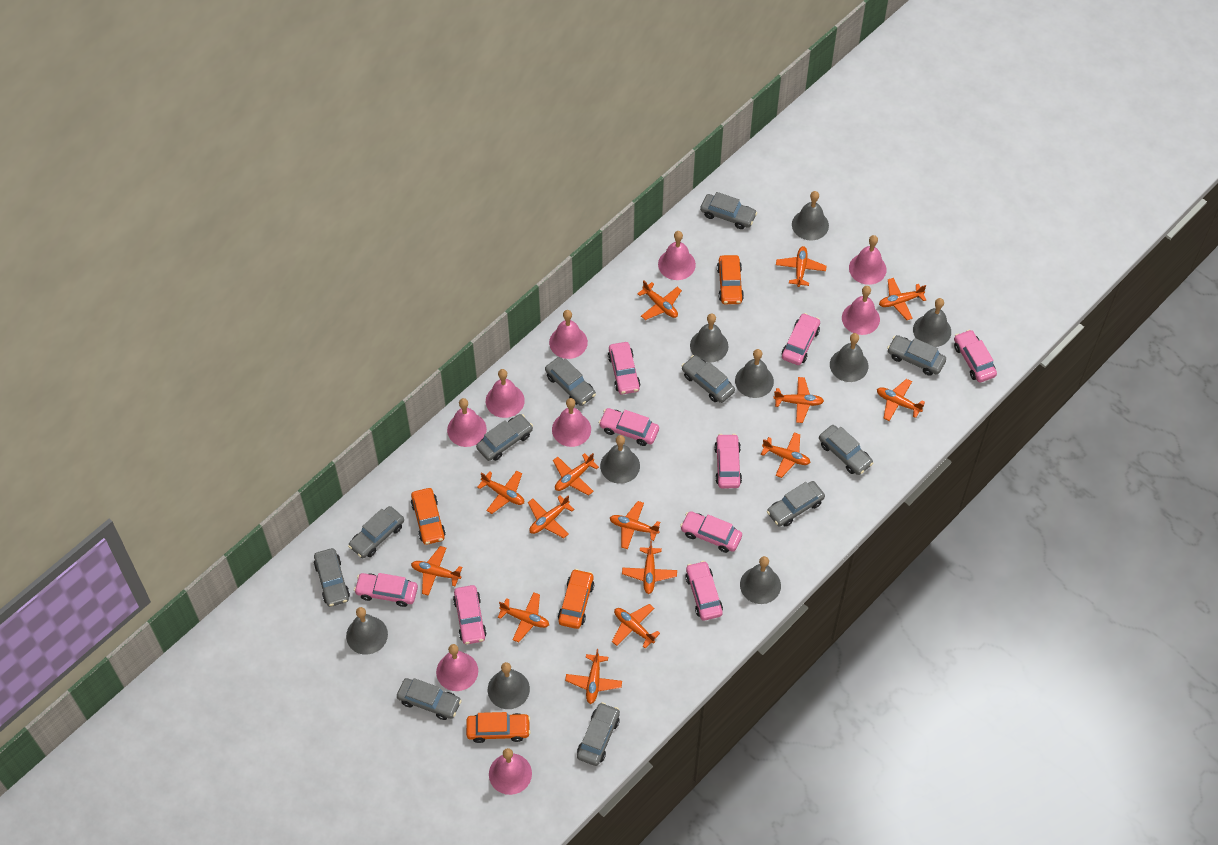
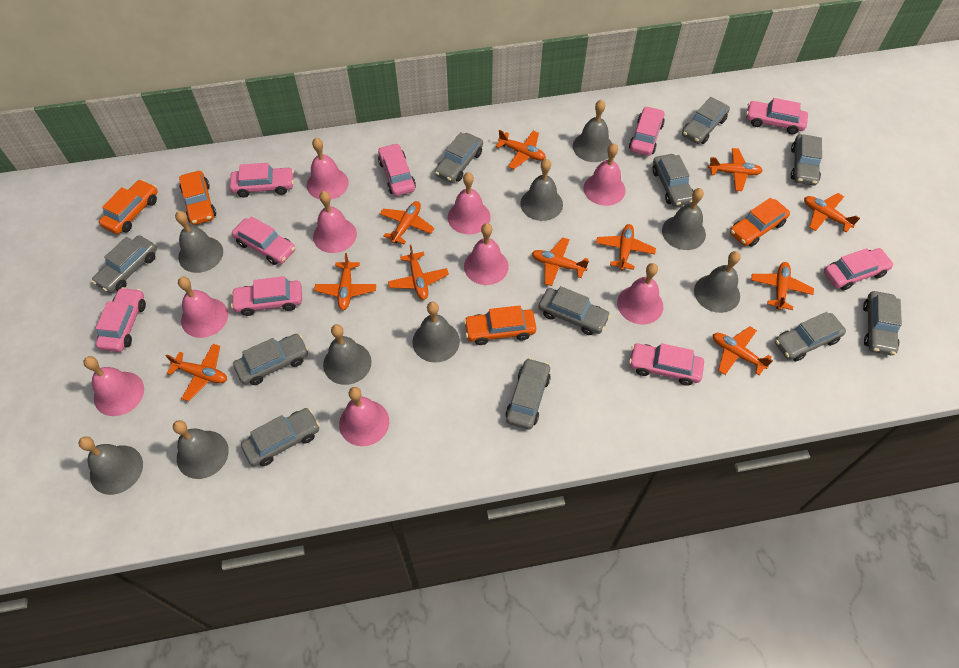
orange plane: [411,546,462,596] [477,471,524,514] [498,592,549,642] [528,495,574,538] [553,453,599,495] [565,649,622,704] [610,501,660,549] [612,604,660,648] [622,541,677,594] [637,280,682,320] [761,432,811,478] [773,377,824,423] [776,246,827,287] [877,379,925,421] [879,278,926,320] = 15 -> [166,344,227,401] [314,253,376,310] [380,201,435,244] [388,245,449,300] [496,130,546,169] [532,238,589,286] [596,224,656,270] [708,148,763,191] [713,327,773,375] [751,262,814,310] [804,193,860,232] = 11

